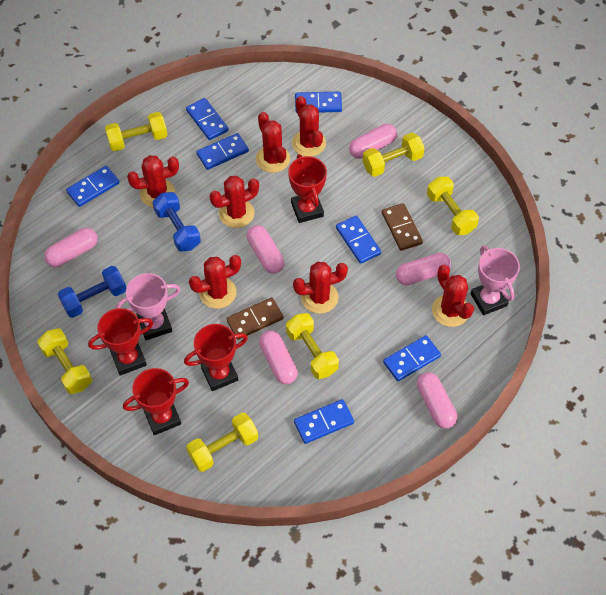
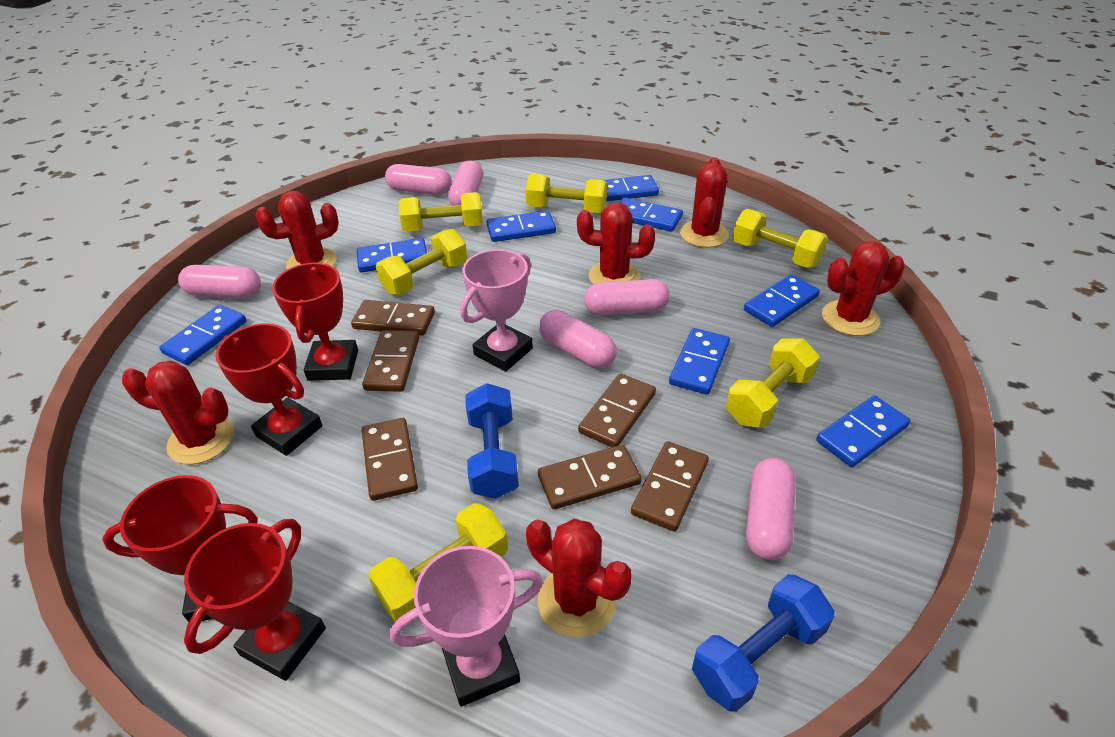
blue domino: [66,166,120,207] [186,98,229,140] [197,133,249,170] [294,399,354,444] [295,92,342,113] [336,216,381,264] [383,335,441,381] = 7 -> [159,305,247,365] [357,238,427,272] [487,211,556,242] [604,175,659,201] [620,198,683,232] [669,328,730,395] [744,274,820,327] [816,396,911,467] = 8
brown domino: [226,297,284,340] [382,203,423,251] = 2 -> [351,300,435,335] [362,330,419,392] [362,418,418,501] [538,445,642,510] [578,373,656,447] [631,441,709,531] = 6
red cactus: [127,155,179,207] [189,255,241,309] [209,176,259,228] [256,112,290,173] [292,96,326,157] [293,262,348,314] [432,265,474,327] = 7 -> [122,361,234,464] [255,191,339,269] [526,519,632,638] [577,202,655,284] [680,157,729,248] [822,241,905,336] = 6

